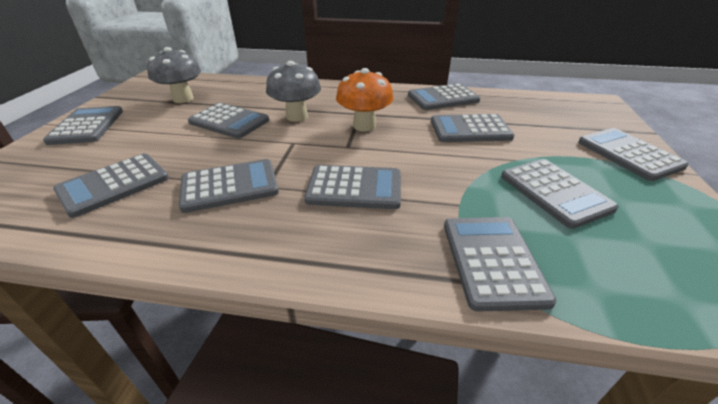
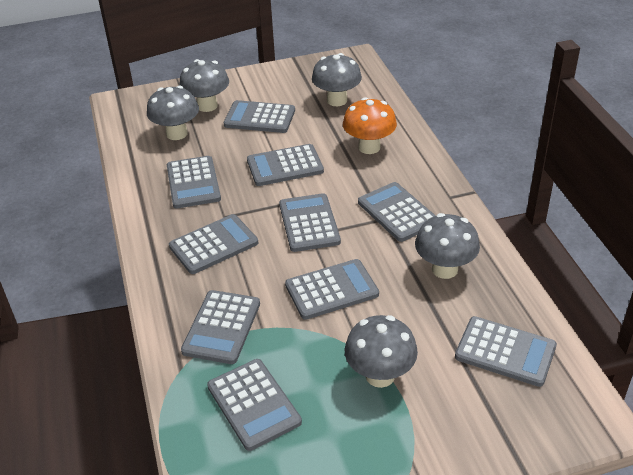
grey mushroom: [147,47,201,103] [266,61,321,122] = 2 -> [147,86,199,140] [179,59,229,112] [312,53,362,106] [345,315,418,388] [415,213,480,279] = 5

